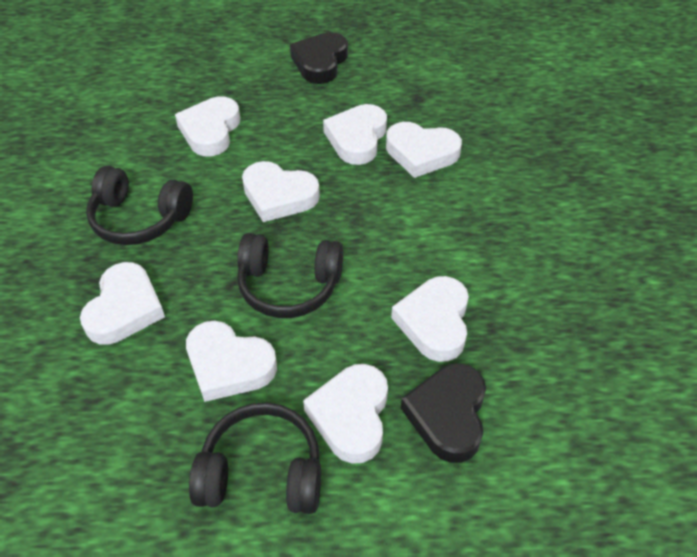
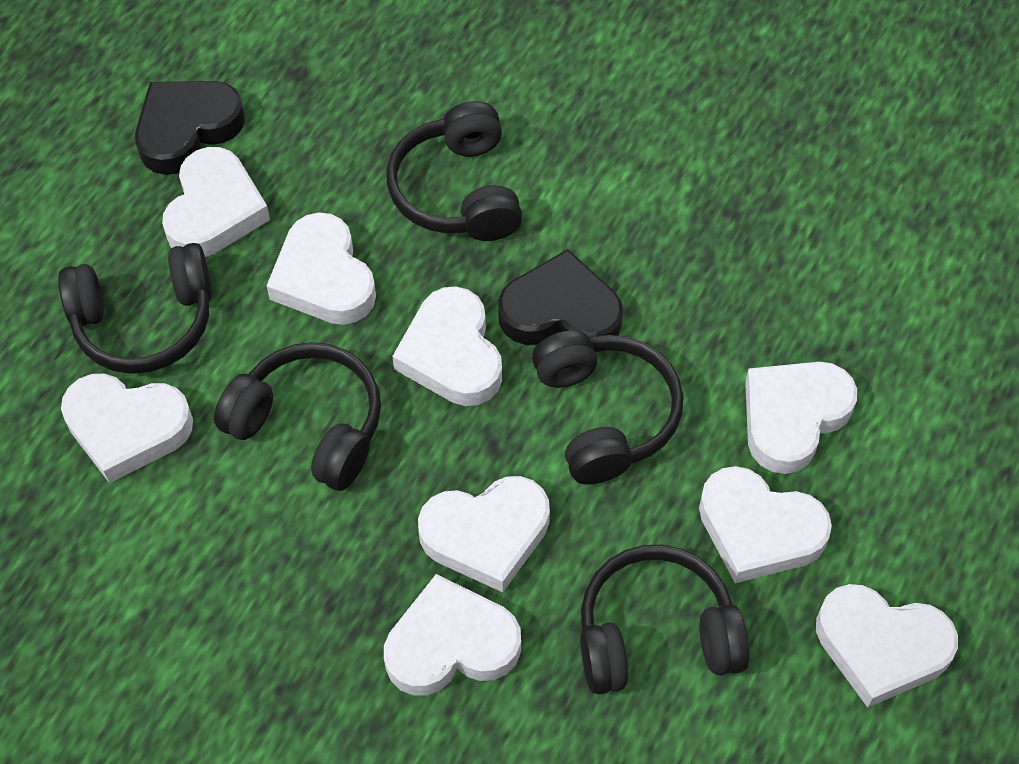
black headphones: [86,166,193,245] [189,402,321,514] [237,233,343,318] = 3 -> [58,243,212,374] [214,342,381,491] [386,101,522,241] [532,330,683,485] [580,545,750,694] = 5
white heart: [80,262,165,345] [175,96,240,156] [186,320,277,402] [242,161,320,222] [303,364,388,464] [323,104,387,165] [386,122,462,178] [391,276,469,362] = 8 -> [61,374,193,483] [162,147,270,257] [267,212,376,325] [384,574,521,696] [392,286,502,406] [418,476,550,592] [699,466,832,583] [745,362,857,474] [816,584,958,708] = 9

